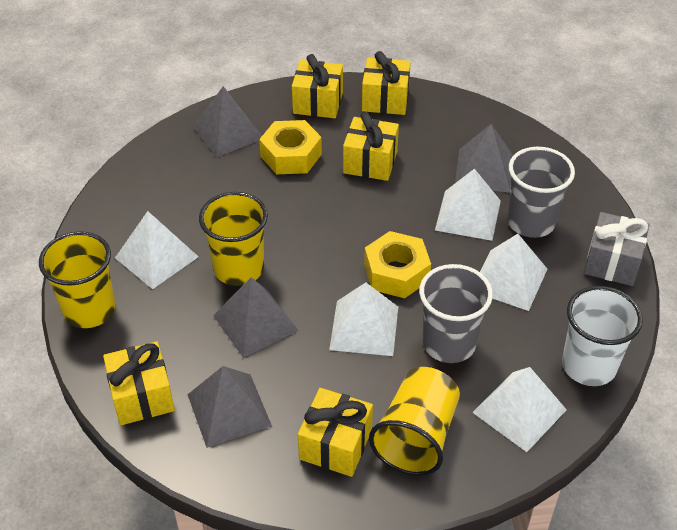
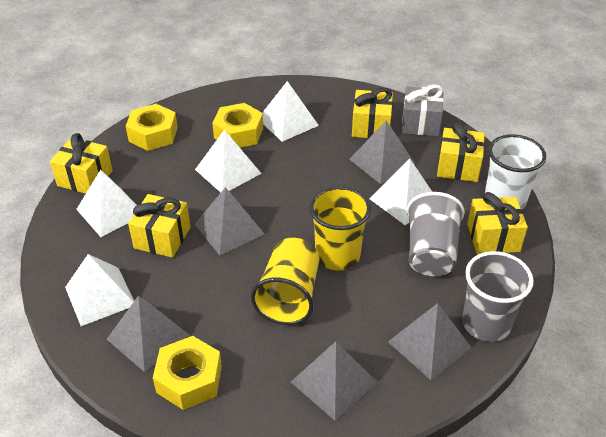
grey pyramid: [187,366,272,448] [193,86,262,157] [213,277,299,358] [455,124,513,193] = 4 -> [107,295,190,372] [195,187,265,255] [291,341,377,421] [349,120,416,184] [388,303,472,380] = 5
yellow cup: [39,231,116,328] [199,192,268,286] [369,367,460,476] = 3 -> [251,238,319,325] [309,186,371,271] = 2
yellow nut: [259,120,322,174] [364,231,431,298] = 2 -> [126,104,178,151] [153,336,222,410] [212,103,263,148] = 3

